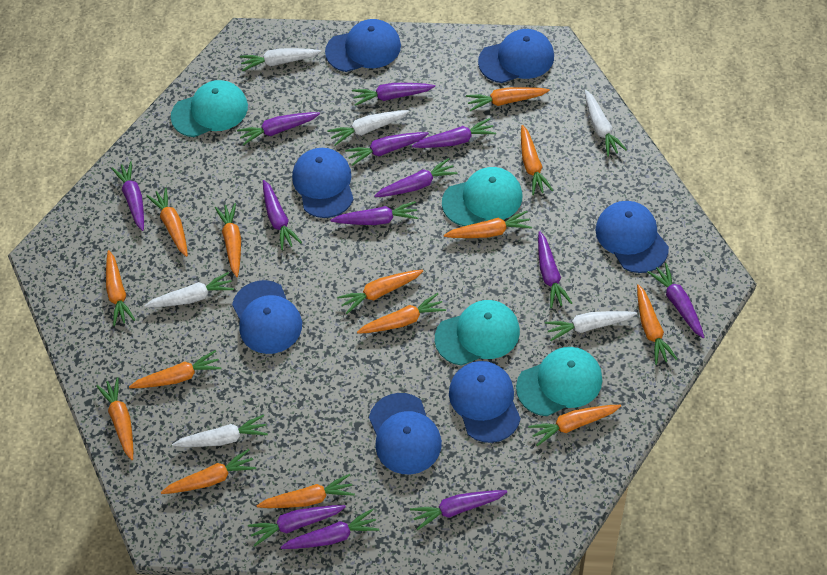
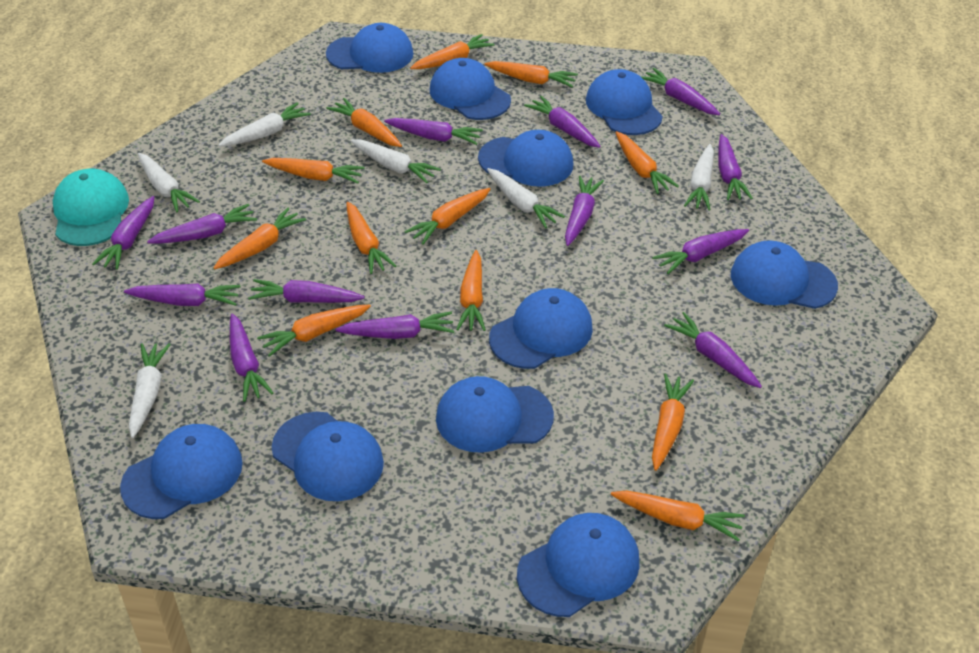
blue cap: [232,280,302,354] [292,148,354,218] [325,19,401,72] [369,393,442,474] [449,361,521,443] [478,29,554,83] [596,201,669,273] = 7 -> [120,424,243,519] [272,412,384,501] [326,23,413,73] [430,58,511,120] [436,376,554,453] [478,130,573,187] [489,288,593,369] [517,513,640,617] [586,69,663,135] [731,240,838,309] = 10
orange carrot: [96,377,133,460] [106,250,135,326] [129,350,222,388] [147,188,188,257] [161,449,256,494] [215,203,241,277] [257,474,355,508] [337,270,423,314] [357,293,446,334] [444,211,532,238] [466,87,550,111] [521,125,553,195] [528,405,621,446] [637,284,677,365] = 14 -> [214,208,306,269] [257,304,371,357] [262,158,365,184] [326,98,402,147] [346,202,396,274] [405,188,491,245] [410,34,495,69] [456,250,486,331] [485,61,578,87] [611,490,745,542] [615,131,679,194] [652,374,694,471] = 12
turquoise cap: [171,80,248,137] [435,300,520,366] [442,167,522,226] [516,347,602,416] = 4 -> [53,169,129,246] = 1

